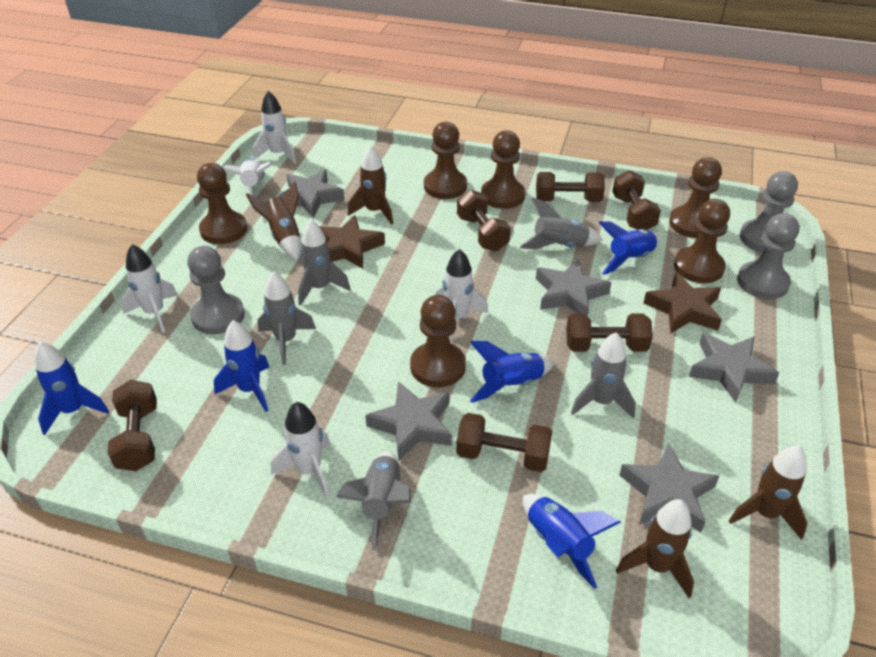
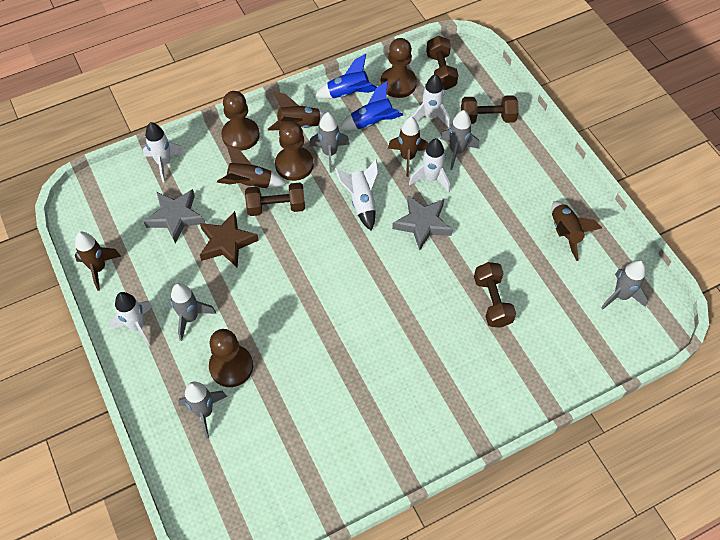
blue rocket: [35,341,109,435] [214,320,269,412] [470,341,554,403] [523,494,621,589] [599,221,660,275] = 5 -> [315,54,377,99] [339,81,403,130] = 2
brown dumbbell: [107,380,157,471] [456,413,552,472] [457,190,511,251] [536,172,605,202] [566,314,653,352] [612,170,661,230] = 6 -> [245,183,305,216] [426,36,458,90] [461,95,519,124] [474,262,516,328] = 4
brown pawn: [197,163,247,244] [410,295,466,387] [424,122,467,199] [481,130,525,209] [669,157,722,238] [674,199,730,283] = 6 -> [209,329,253,387] [221,91,260,151] [275,121,313,181] [380,38,417,98] = 4
brown rocket: [246,182,301,260] [348,145,393,225] [616,499,694,598] [729,446,808,540] = 4 -> [75,232,121,291] [217,145,287,188] [268,91,327,131] [388,116,428,177] [552,201,602,261] = 5
brown star: [319,215,385,269] [643,272,722,334] = 2 -> [200,211,259,268] = 1
grey pawn: [187,246,245,334] [737,213,799,299] [739,171,798,253] = 3 -> none = 0
grey star: [277,170,344,218] [365,381,452,461] [536,259,611,316] [619,443,719,532] [689,332,779,403] = 5 -> [144,189,206,244] [392,195,453,250] = 2

